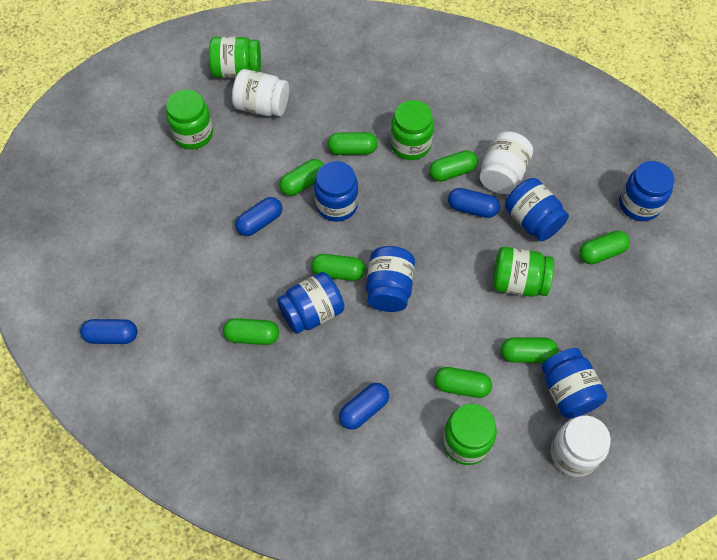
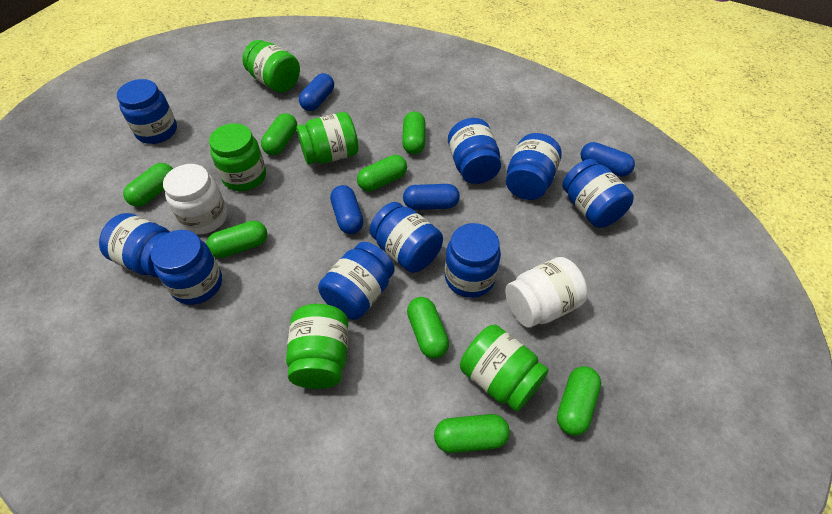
blue jar: [277,272,344,334] [314,161,358,222] [366,246,415,312] [505,178,569,241] [541,348,607,419] [619,161,674,221] = 6 -> [99,213,170,278] [117,79,177,144] [151,230,222,305] [318,242,395,320] [370,202,443,273] [445,223,501,298] [448,118,501,184] [506,133,562,200] [562,159,634,228] = 9
white jar: [232,69,289,117] [480,131,533,194] [551,415,611,477] = 3 -> [163,164,227,235] [505,257,588,328] = 2

